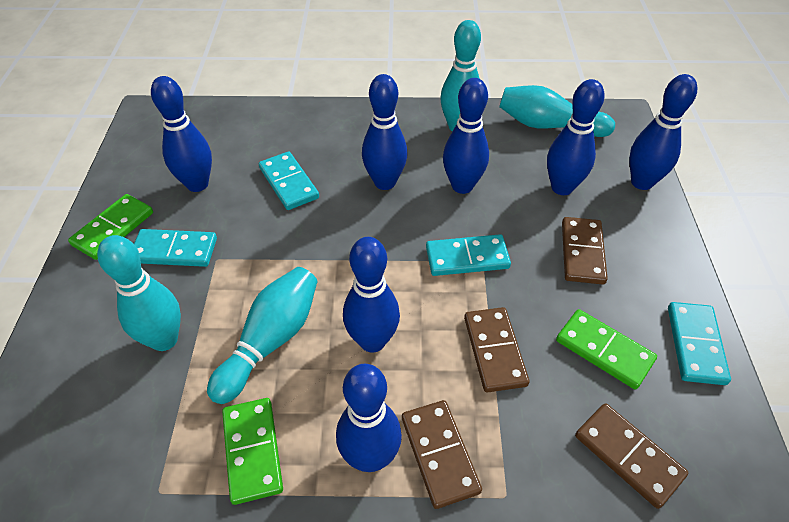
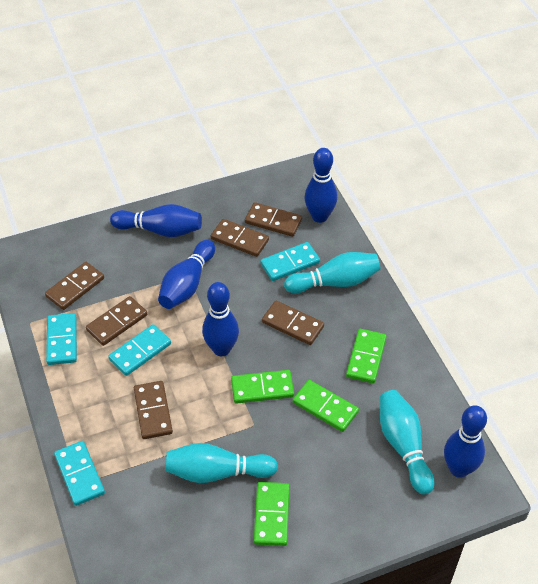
blue bowling pin: [151,76,212,192] [336,364,402,472] [343,237,400,353] [362,74,408,190] [443,78,489,194] [547,79,605,195] [629,74,697,190] = 7 -> [110,204,202,237] [158,240,215,309] [202,282,239,356] [305,148,337,223] [444,405,487,478] = 5
brown domino: [402,400,482,509] [464,307,529,393] [562,217,608,284] [575,403,688,509] = 4 -> [45,262,104,310] [86,296,147,346] [134,381,173,439] [211,219,269,257] [245,202,302,237] [262,301,324,345] = 6
green domino: [68,194,153,260] [222,398,283,505] [556,309,657,389] = 3 -> [231,370,294,404] [254,482,290,546] [293,380,359,432] [346,329,387,383] = 4
turquoise bowling pin: [97,235,181,351] [207,267,317,404] [440,20,481,131] [499,85,615,137] = 4 -> [165,443,278,483] [284,252,380,293] [380,390,435,495] = 3

